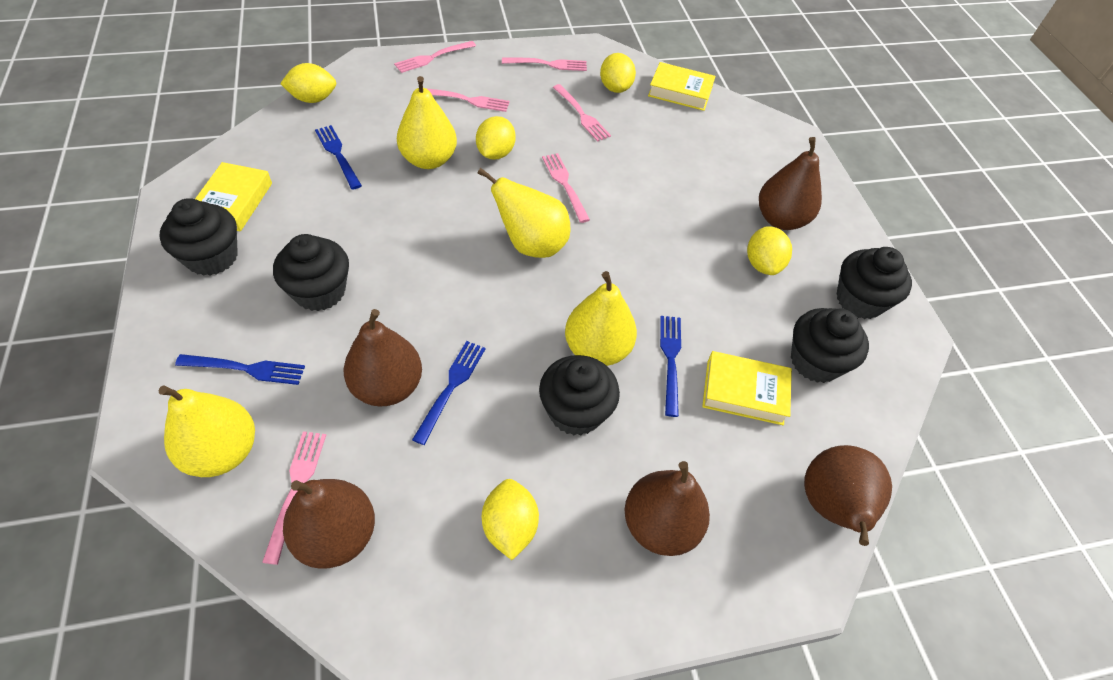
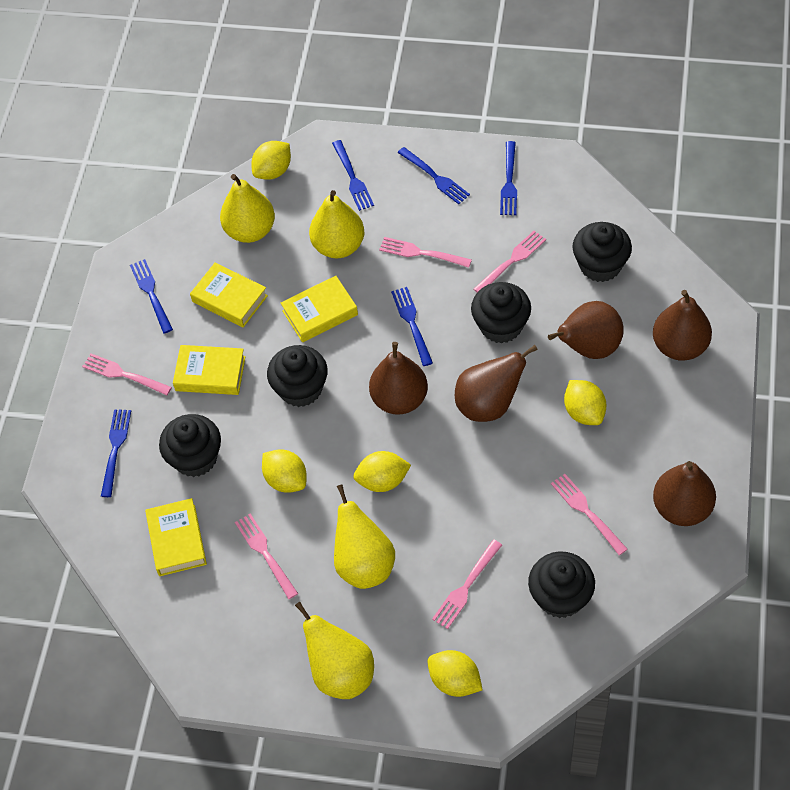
blue fork: [175,354,305,385] [315,125,362,190] [412,341,486,445] [660,316,681,417] = 4 -> [101,409,131,497] [130,259,173,334] [332,140,374,211] [391,287,433,366] [398,147,470,204] [500,141,517,215] = 6
yellow book: [195,162,272,232] [648,62,715,111] [702,351,792,425] = 3 -> [145,498,207,576] [173,345,246,395] [190,262,268,327] [281,276,358,342] = 4

